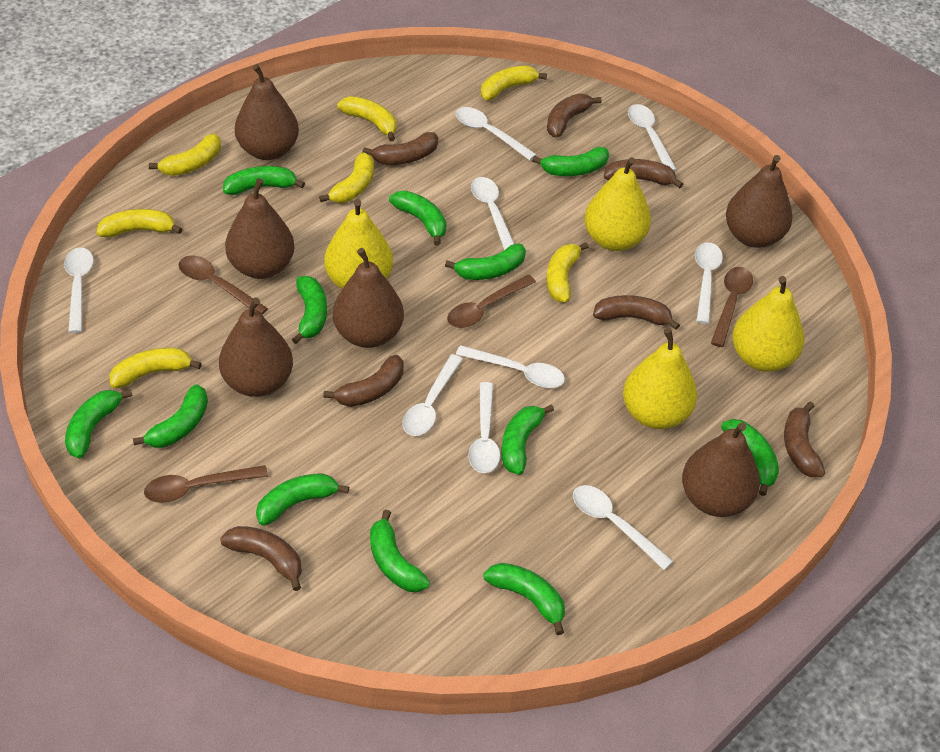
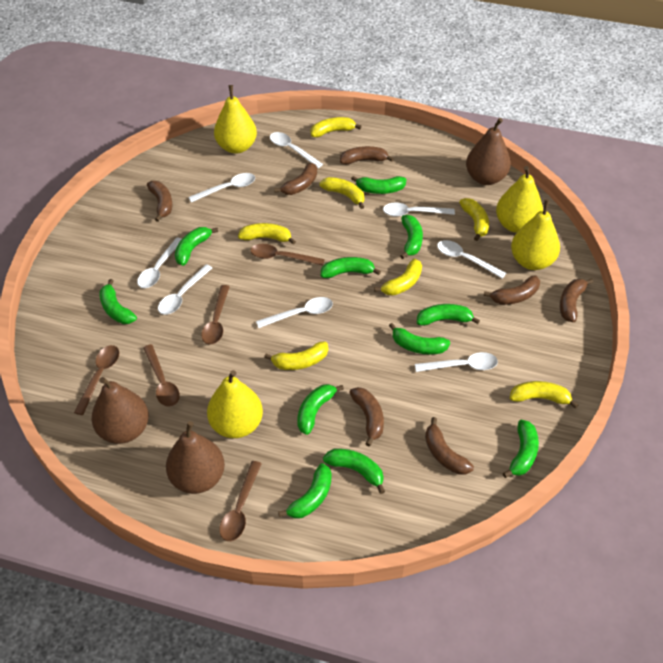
brown pear: [219,298,293,397] [225,178,294,279] [235,64,299,160] [333,248,404,348] [682,423,760,517] [726,155,793,248] = 6 -> [92,377,149,444] [166,421,225,494] [466,118,511,185] = 3
brown spoon: [144,465,268,503] [179,255,268,315] [447,275,536,328] [711,267,753,347] = 4 -> [74,345,119,415] [143,344,180,407] [201,285,230,345] [219,461,262,541] [250,244,325,266] = 5
green banana: [65,389,132,458] [133,384,208,448] [223,166,305,195] [256,473,349,526] [292,276,327,344] [370,510,430,592] [389,191,447,246] [445,244,526,280] [483,563,565,635] [501,404,554,475] [532,147,609,176] [721,419,779,496] = 12 -> [99,279,137,324] [175,227,218,266] [278,463,332,519] [297,384,344,435] [321,257,381,278] [323,449,385,494] [351,176,406,194] [389,323,450,355] [400,215,423,259] [417,304,480,326] [503,420,539,478] = 11
white spoon: [64,247,94,333] [402,354,463,436] [456,107,537,160] [456,345,565,388] [468,382,500,473] [471,177,514,250] [573,485,674,570] [628,104,677,171] [695,242,723,324] = 9 -> [137,237,181,288] [158,264,212,315] [188,173,255,202] [256,297,333,328] [270,132,323,168] [383,202,455,217] [415,352,498,372] [437,240,506,279] = 8

